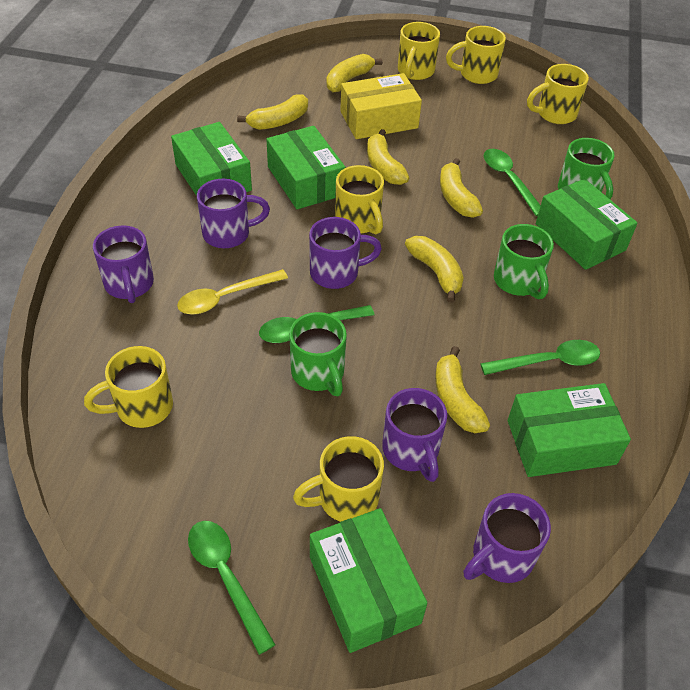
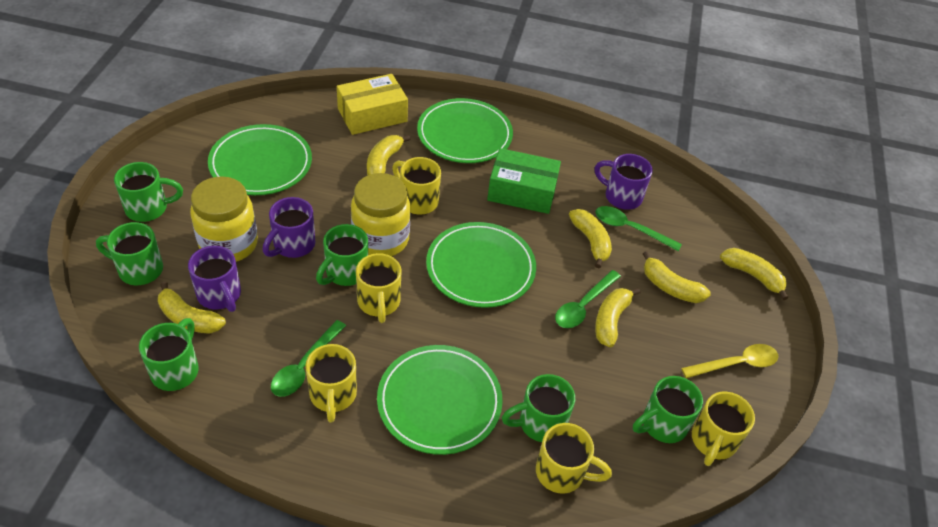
green box: [171,122,252,196] [266,126,346,209] [310,508,427,653] [508,383,631,477] [536,179,637,270] = 5 -> [487,148,561,214] = 1
green mug: [289,312,347,396] [494,224,554,299] [558,138,615,199] = 3 -> [96,222,163,285] [114,162,183,222] [139,318,199,391] [316,224,368,286] [502,374,575,442] [633,376,703,443] = 6
green plate: none = 0 -> [208,124,312,195] [377,345,503,455] [417,98,513,163] [426,222,536,308] = 4
green spoon: [188,521,276,655] [259,305,375,343] [480,340,600,375] [484,149,541,216] = 4 -> [271,320,346,397] [555,270,621,328] [595,206,682,251] = 3
purple mug: [93,225,154,303] [197,179,270,248] [309,217,382,289] [382,388,447,482] [463,493,551,583] = 5 -> [188,246,241,312] [263,197,315,258] [594,154,653,210] = 3
yellow jar: none = 0 -> [190,176,258,262] [351,173,411,256] = 2
yellow mug: [84,346,173,428] [293,436,384,522] [335,165,384,234] [398,22,440,80] [446,26,506,84] [527,64,589,124] = 6 -> [305,344,357,423] [356,253,401,323] [392,157,441,215] [536,423,612,494] [692,392,755,466] = 5

